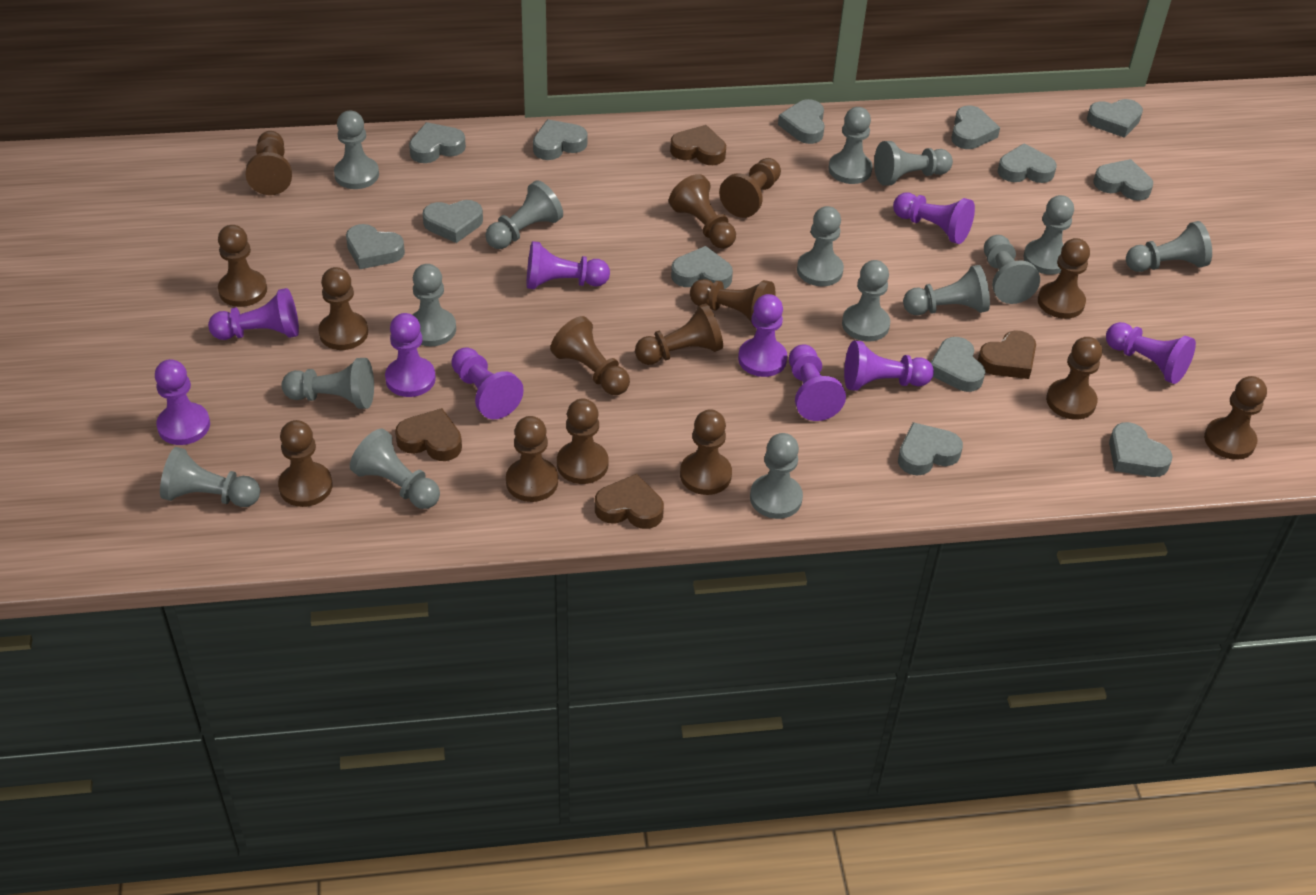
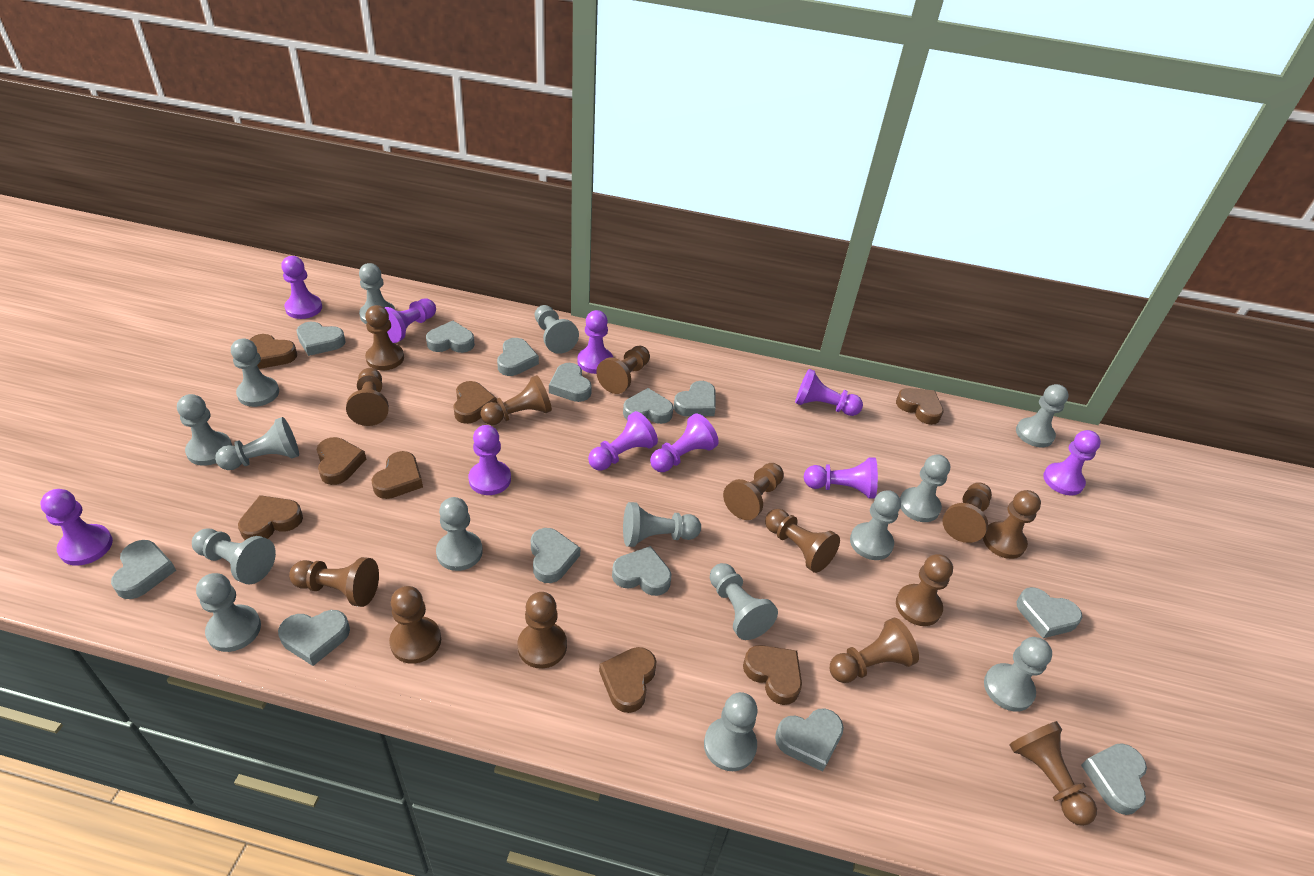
brown heart: [395,408,462,461] [595,474,664,529] [670,125,726,165] [977,331,1036,379] = 4 -> [238,495,303,540] [250,334,297,369] [317,437,366,485] [372,451,423,499] [453,381,497,424] [599,647,657,713] [743,645,802,705] [896,388,944,425] = 8
brown pawn: [218,225,267,307] [246,131,292,195] [278,420,333,507] [318,267,368,350] [506,416,558,502] [550,316,630,395] [557,398,608,484] [635,303,723,365] [669,174,736,249] [680,409,732,495] [690,279,775,327] [719,158,781,218] [1038,238,1090,319] [1046,337,1102,420] [1204,376,1267,460] = 15 -> [289,557,379,607] [346,368,389,426] [365,305,404,370] [389,586,441,664] [480,375,552,425] [517,592,567,669] [596,346,650,394] [723,463,784,520] [765,509,840,573] [830,618,919,683] [896,554,953,626] [942,482,992,543] [983,490,1041,559] [1009,721,1097,826] = 14

